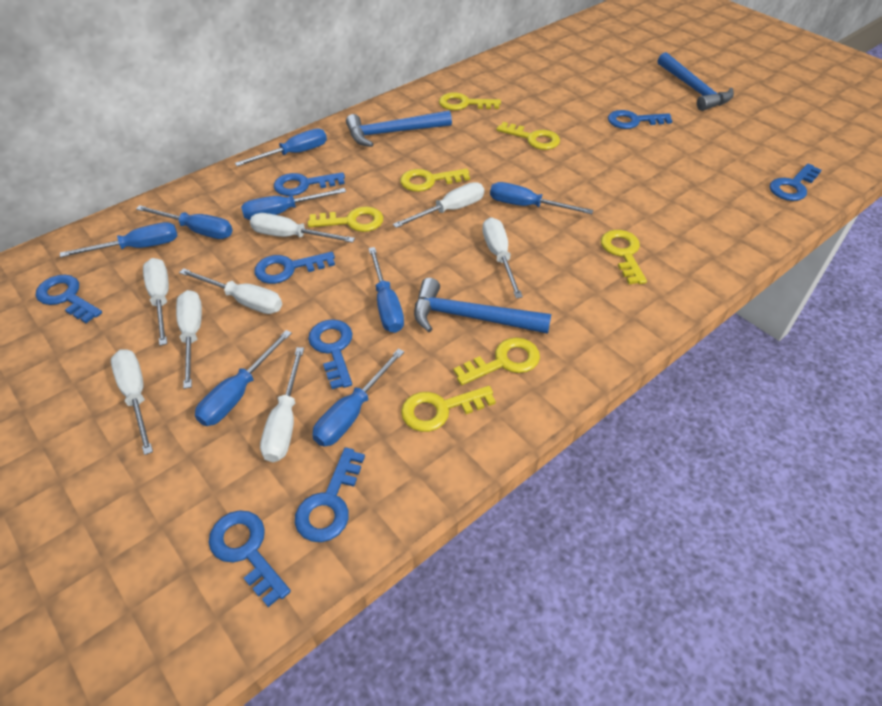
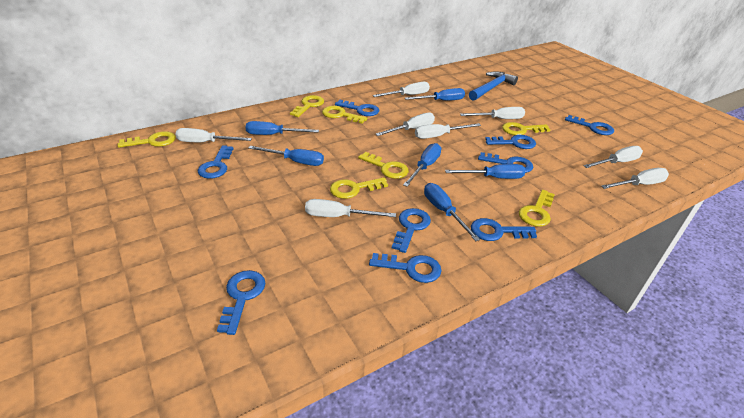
blue hammer: [346,110,452,147] [414,278,551,334] [658,52,734,111] = 3 -> [469,71,518,101] = 1
blue key: [36,275,102,323] [209,510,291,607] [255,252,335,284] [274,172,345,196] [295,448,365,542] [308,319,353,389] [608,110,672,129] [770,163,822,201] = 8 -> [198,145,234,179] [217,270,266,335] [335,100,380,116] [369,253,441,283] [392,208,431,253] [471,218,537,241] [478,152,533,173] [485,135,536,149] [565,115,614,135] = 9
blue screwdriver: [60,222,178,257] [136,205,233,239] [195,330,292,426] [235,128,327,166] [241,188,346,220] [312,348,404,447] [368,247,404,333] [490,182,593,214] = 8 -> [245,121,319,135] [248,146,324,166] [403,143,441,187] [405,88,465,101] [424,183,480,241] [445,164,526,179] = 6

